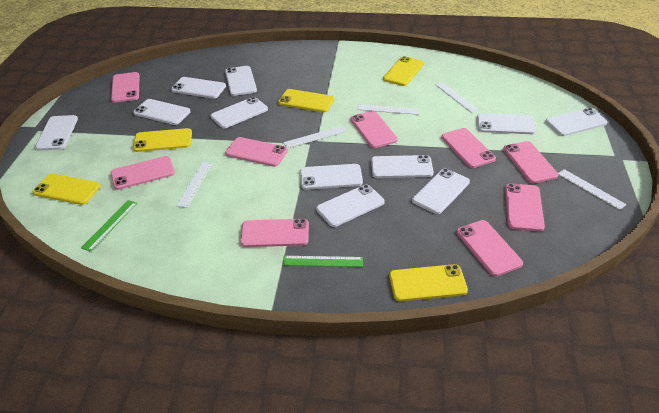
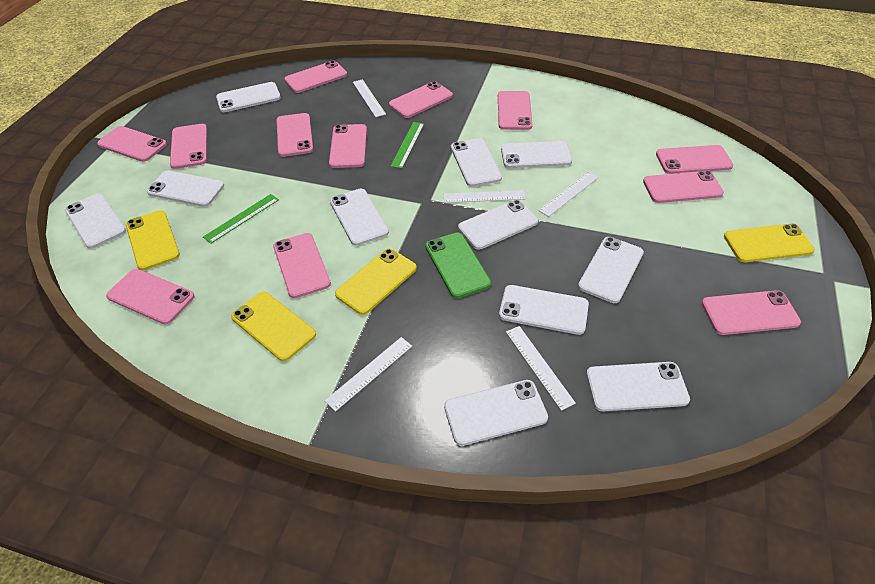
green phone: none = 0 -> [425,232,491,298] = 1
pink phone: [111,72,140,103] [111,156,175,190] [225,137,288,167] [240,219,309,247] [350,111,398,148] [441,128,496,168] [457,220,523,276] [503,141,558,183] [505,183,545,231] = 9 -> [97,126,167,162] [106,269,194,325] [170,124,207,169] [273,233,331,298] [276,113,313,157] [284,61,347,93] [329,124,367,168] [389,81,453,118] [498,91,533,130] [643,171,724,203] [656,145,733,174] [702,290,801,335] = 12
yellow phone: [32,173,101,205] [133,128,192,152] [278,89,334,113] [383,56,424,86] [389,264,468,301] = 5 -> [126,210,180,271] [231,292,316,361] [335,249,417,315] [724,224,815,262] = 4

